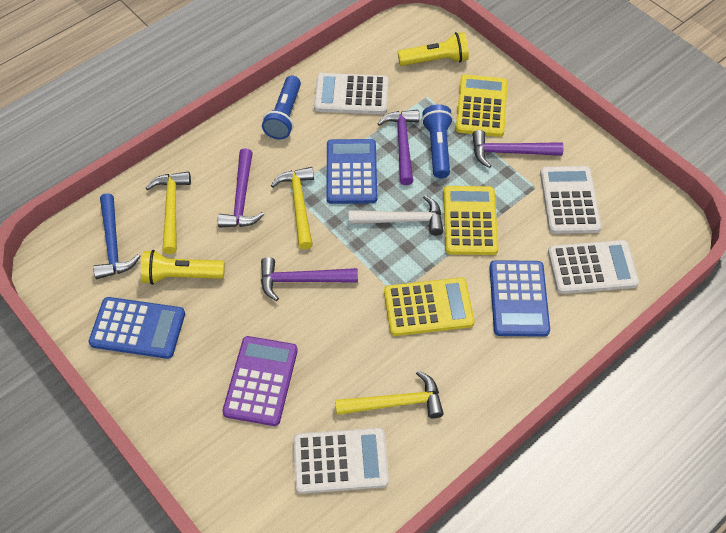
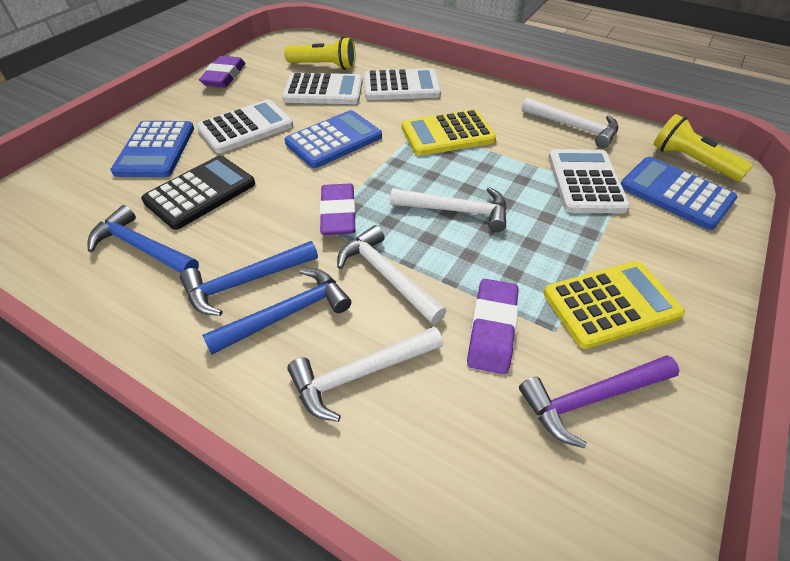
black calculator: none = 0 -> [141,156,255,230] = 1
blue flashlight: [262,76,301,140] [422,104,453,178] = 2 -> none = 0
blue hammer: [93,193,140,279] = 1 -> [87,205,199,273] [180,241,318,316] [202,268,351,355] = 3
purple calculator: [222,336,298,426] = 1 -> none = 0
purple eraser: none = 0 -> [199,56,246,88] [319,184,356,235] [467,279,518,374] = 3
purple hammer: [218,149,264,228] [261,257,358,301] [377,110,419,185] [472,130,564,168] = 4 -> [519,355,680,448] = 1
white hammer: [349,195,443,236] = 1 -> [287,327,443,422] [337,225,446,324] [390,187,507,232] [521,98,618,148] = 4
yellow calculator: [384,277,475,336] [443,186,498,255] [456,75,508,137] = 3 -> [402,109,496,156] [544,261,685,349] = 2
yellow hammer: [146,171,191,254] [271,167,314,249] [335,370,444,419] = 3 -> none = 0

